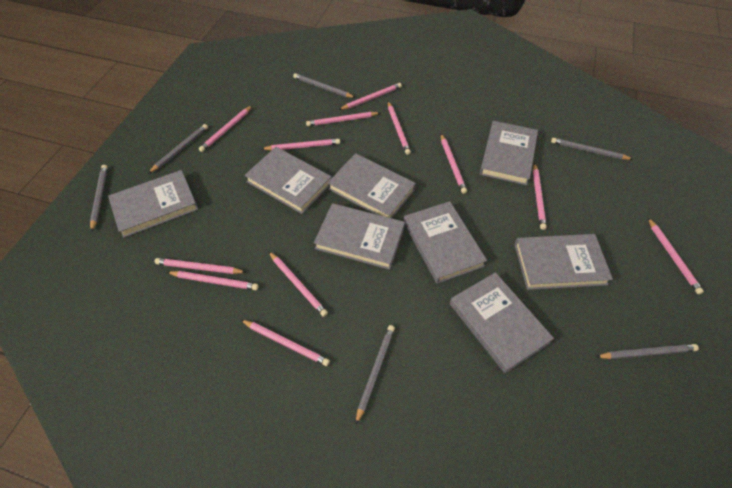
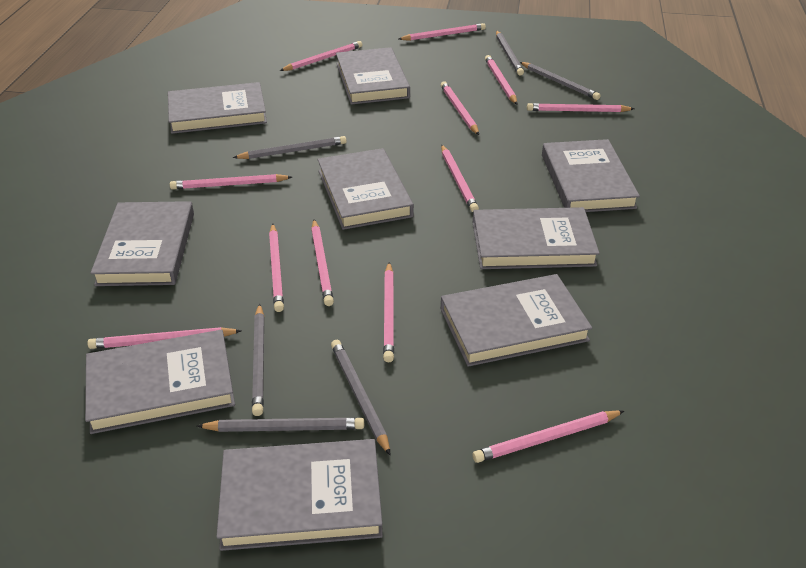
grey book: [108,170,199,238] [245,147,332,214] [314,203,405,270] [328,153,416,218] [404,201,487,284] [450,272,554,373] [480,121,538,185] [514,234,613,290] = 8 -> [85,330,235,434] [91,201,194,286] [168,82,267,134] [216,439,383,551] [317,148,414,230] [336,47,410,105] [441,274,592,367] [473,207,600,269] [542,139,640,212] = 9

